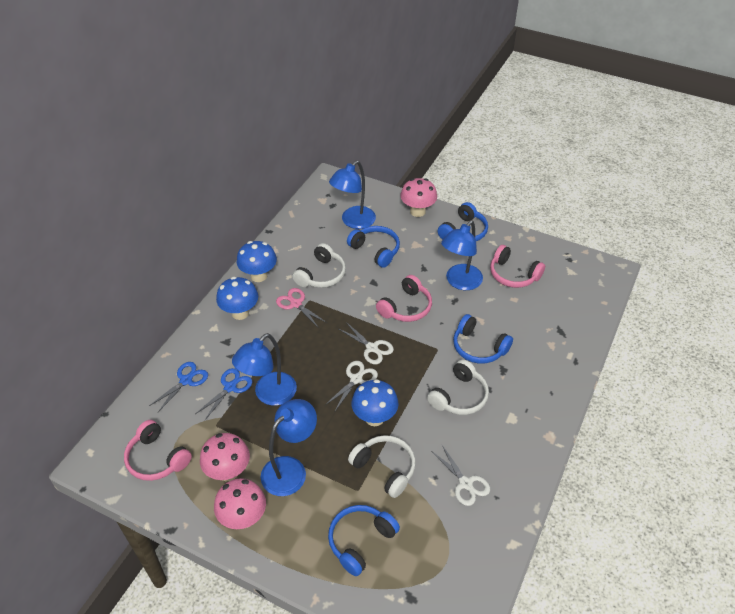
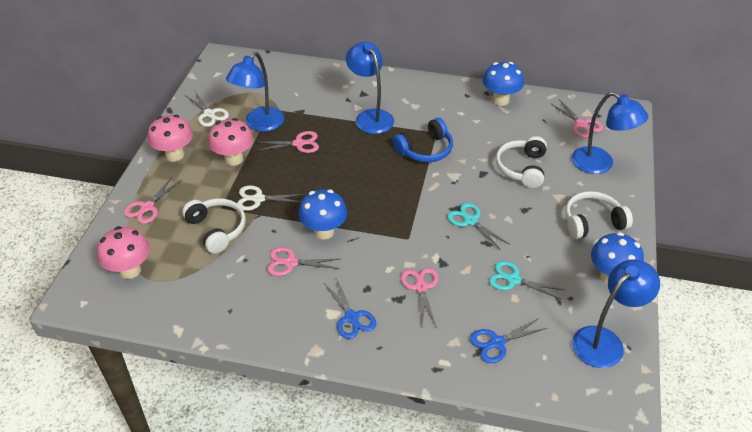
blue headphones: [328,505,400,576] [347,226,400,268] [437,202,488,241] [453,314,513,364] = 4 -> [393,118,453,162] = 1
pink headphones: [124,420,192,481] [376,275,432,322] [490,245,545,288] = 3 -> none = 0
pink scissors: [276,288,327,327] = 1 -> [124,177,181,224] [256,131,319,153] [267,247,340,276] [401,268,439,328] [550,99,603,138] = 5
turquoise scissors: none = 0 -> [447,203,509,250] [489,261,565,300] = 2
white scissors: [325,361,378,411] [339,322,394,364] [432,445,490,506] = 3 -> [185,90,229,127] [237,185,305,211] = 2

